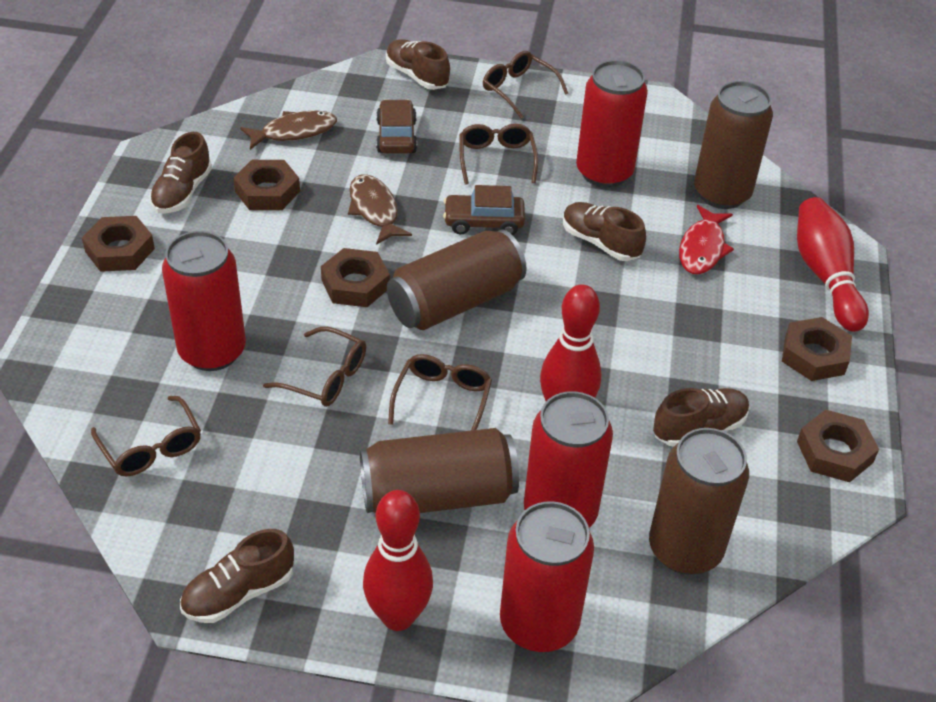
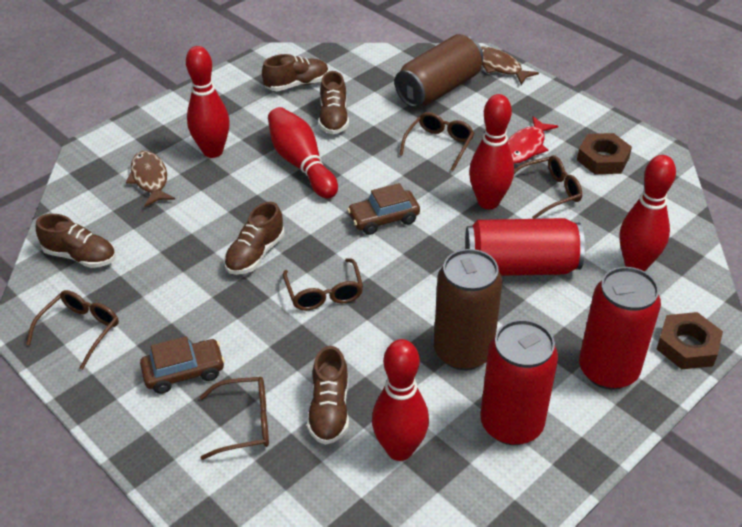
brown can: [360,428,519,513] [387,230,527,330] [649,428,749,575] [694,81,773,209] = 4 -> [395,34,483,108] [434,249,502,370] = 2
brown nut: [82,216,155,272] [233,160,300,210] [321,248,390,307] [782,317,852,381] [797,410,879,482] = 5 -> [577,133,632,174] [657,312,723,369] = 2
red bowling pin: [363,490,433,631] [540,285,601,401] [797,197,869,332] = 3 -> [186,46,230,158] [268,107,338,199] [372,339,429,461] [469,94,514,209] [620,155,676,271] = 5
red can: [162,231,246,371] [500,501,594,652] [524,391,613,528] [576,60,648,187] = 4 -> [465,218,585,276] [480,319,558,445] [579,267,661,390] = 3

